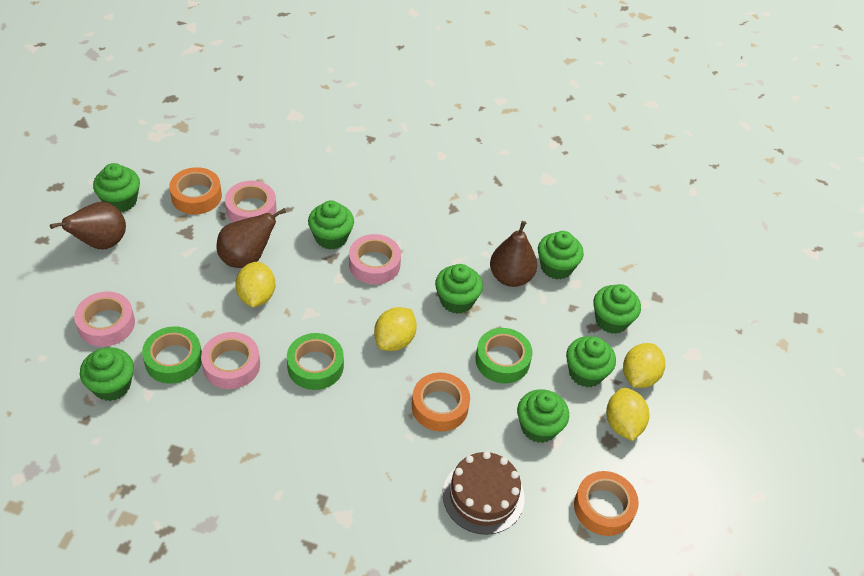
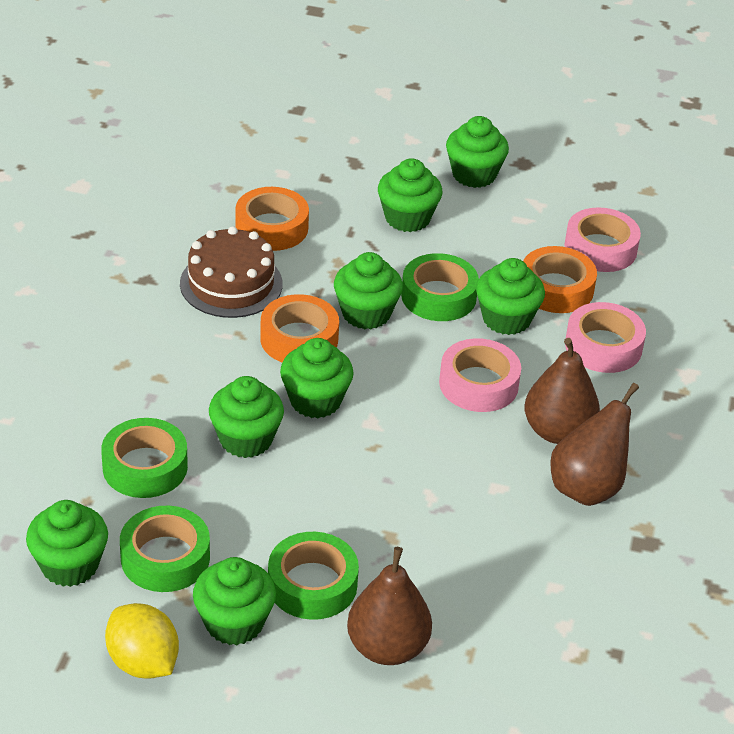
green tape: [142,326,202,384] [287,333,344,390] [475,328,533,384] = 3 -> [101,418,188,498] [120,506,210,592] [268,532,359,620] [401,253,479,321] = 4
pink tape: [74,291,135,347] [201,332,260,389] [225,181,277,223] [349,234,401,284] = 4 -> [439,338,521,412] [564,207,641,272] [565,302,646,373] = 3
yellow lemon: [235,262,275,307] [374,307,417,351] [606,387,649,441] [623,343,665,388] = 4 -> [105,603,179,679] = 1

